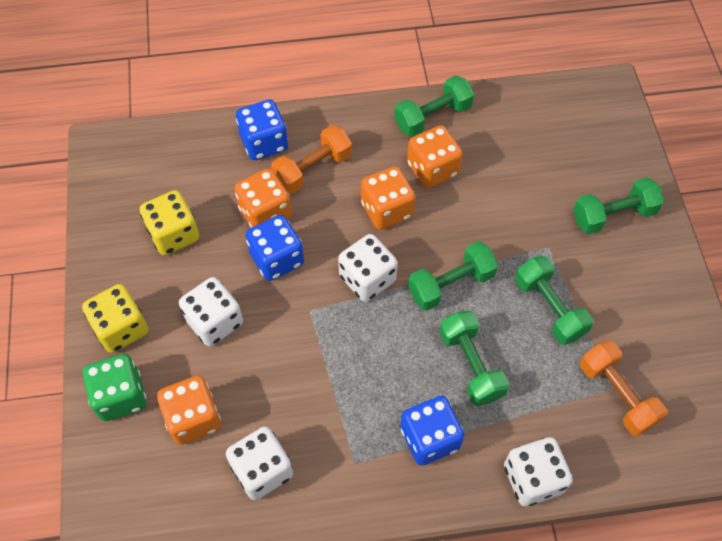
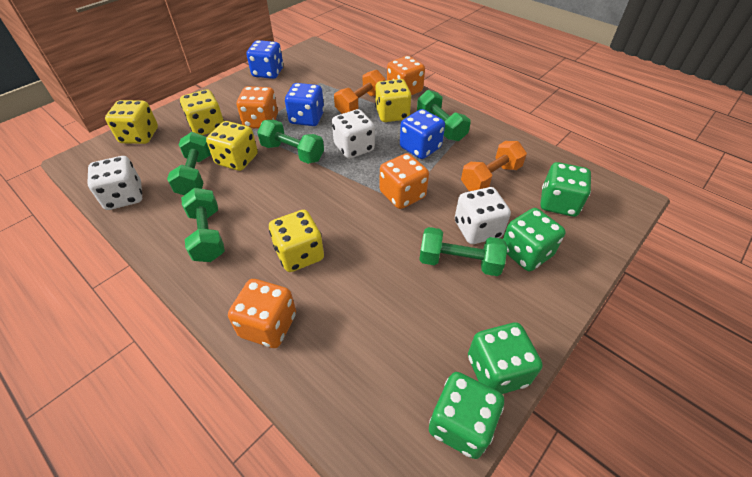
green dice: [83,354,147,421] = 1 -> [429,372,504,459] [468,323,543,394] [503,208,566,271] [541,162,591,217] = 4
white dice: [179,277,243,346] [226,427,293,500] [338,234,398,302] [504,437,573,506] = 4 -> [87,156,142,210] [332,109,375,159] [455,187,511,244] = 3
yellow dice: [82,284,148,353] [140,190,199,255] = 2 -> [105,100,158,144] [180,90,224,135] [206,121,258,171] [269,210,324,272] [375,79,412,122] = 5

